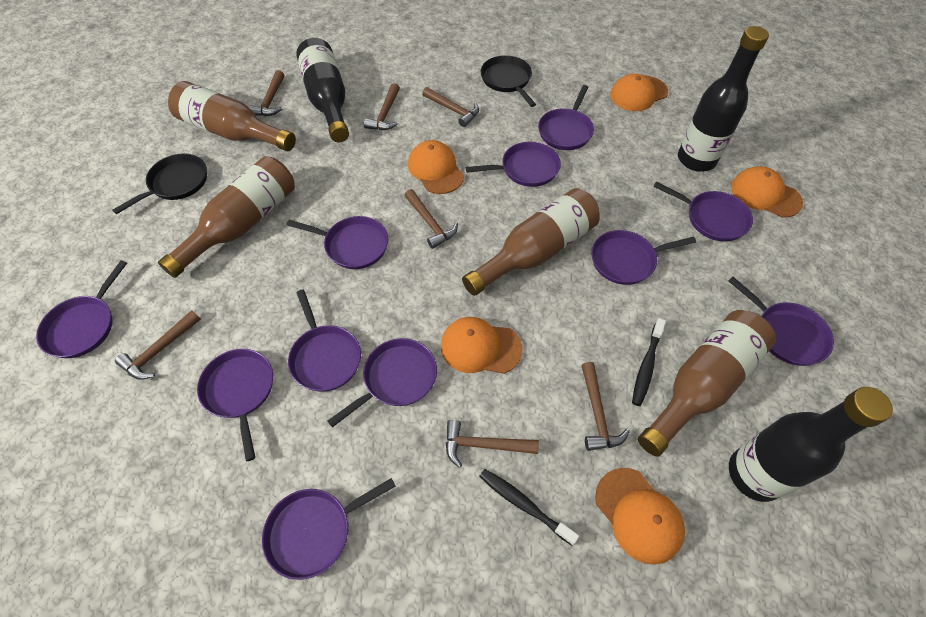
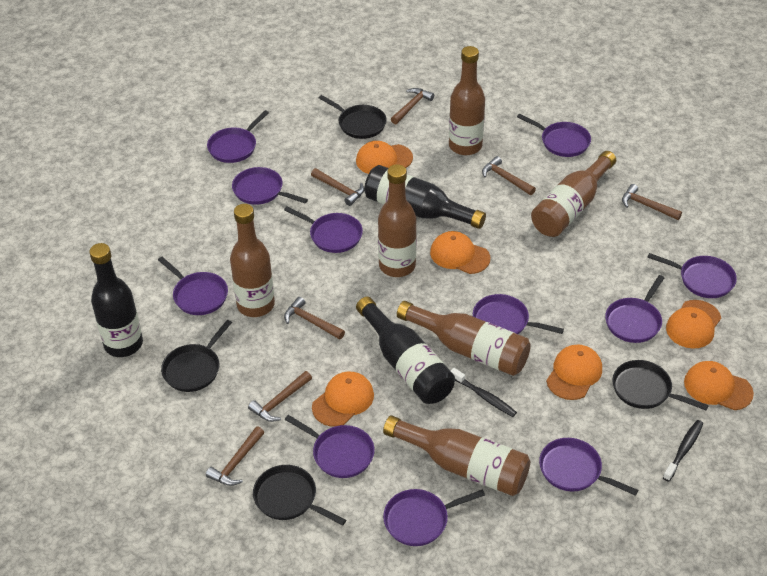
black pan: [112,153,207,214] [481,55,536,107] = 2 -> [161,320,232,392] [253,465,346,525] [319,95,387,139] [613,360,709,410] = 4
brown bottle: [158,156,295,278] [168,81,296,151] [462,188,600,296] [638,310,776,457] = 4 -> [230,204,275,317] [378,164,417,277] [383,415,530,496] [397,301,531,376] [449,46,485,155] [531,151,616,237] = 6
orange cap: [408,140,464,194] [441,317,523,374] [595,468,685,565] [610,74,668,111] [731,166,803,217] = 5 -> [312,372,374,427] [356,141,413,174] [430,231,490,274] [546,345,602,400] [666,300,721,349] [684,361,754,410] = 6

